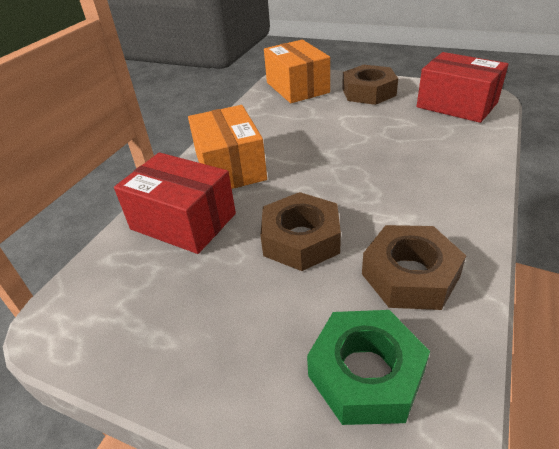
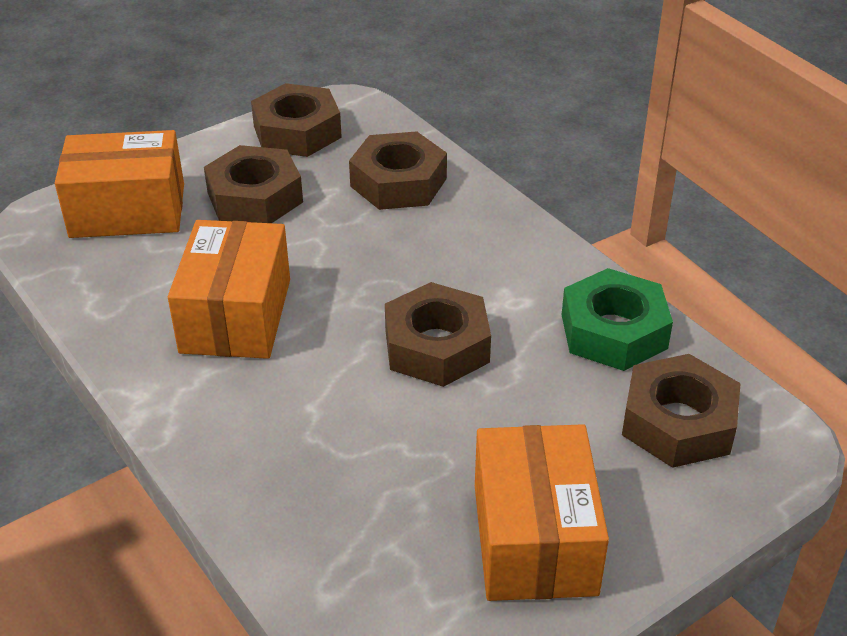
brown nut: [260,192,341,271] [342,65,398,105] [362,225,466,310] = 3 -> [204,145,303,223] [251,83,342,157] [349,131,447,210] [385,282,491,387] [622,354,741,468] = 5
orange box: [188,105,267,189] [264,40,330,103] = 2 -> [55,130,184,238] [168,220,290,359] [475,424,609,601] = 3
red box: [114,152,236,254] [417,52,508,123] = 2 -> none = 0

